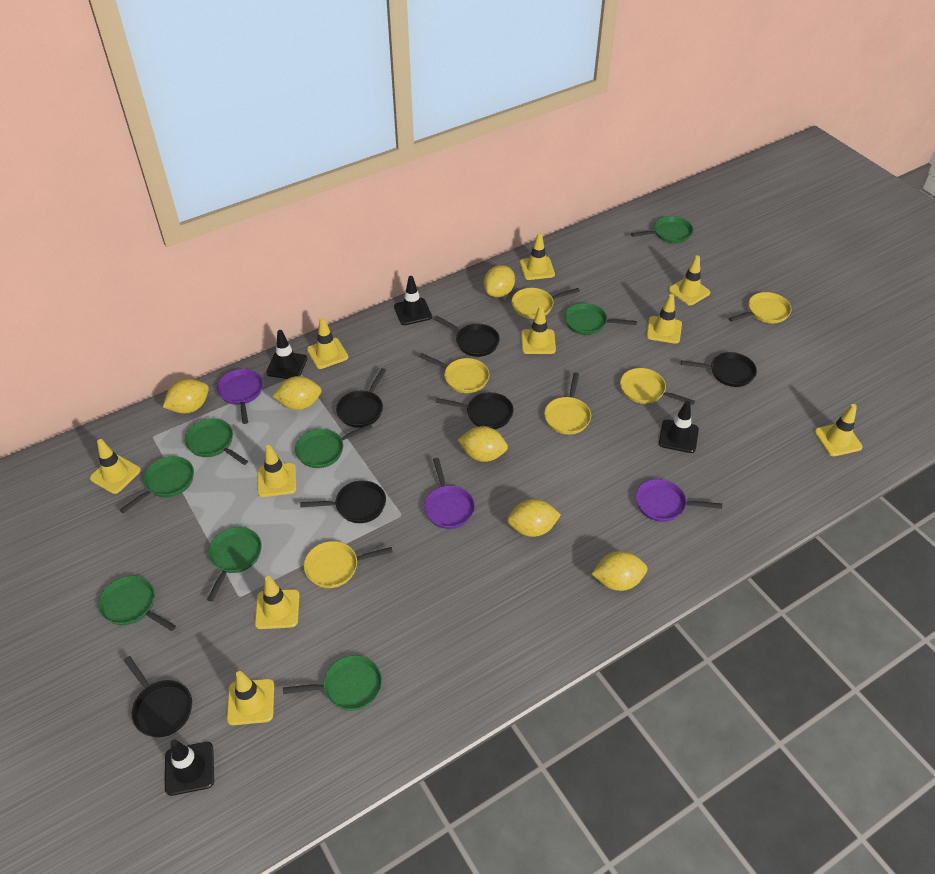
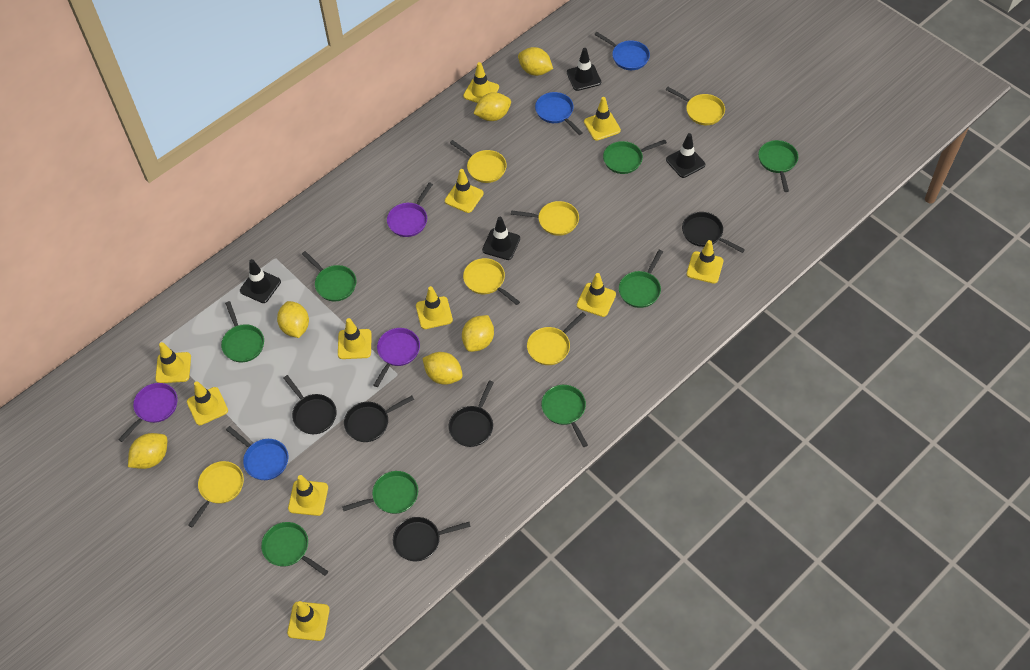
black pan: [124,656,192,737] [300,480,386,523] [336,368,386,428] [434,316,500,357] [436,392,514,429] [681,352,757,387] = 6 -> [284,375,337,434] [344,396,414,442] [393,517,471,561] [448,381,494,447] [682,212,745,253] = 5
blue pan: none = 0 -> [226,426,288,480] [535,92,583,135] [594,32,650,70] = 3
yellow traffic cone: [90,439,141,494] [227,671,274,725] [255,576,300,629] [257,445,296,497] [307,317,348,369] [520,233,555,280] [521,306,556,354] [646,294,682,344] [669,255,710,305] [814,404,863,456] = 10 -> [155,342,191,383] [187,381,228,425] [287,601,330,641] [288,475,328,516] [338,318,372,359] [416,286,453,329] [445,169,484,213] [463,62,499,103] [577,273,616,317] [584,97,621,141] [687,240,724,284] = 11

